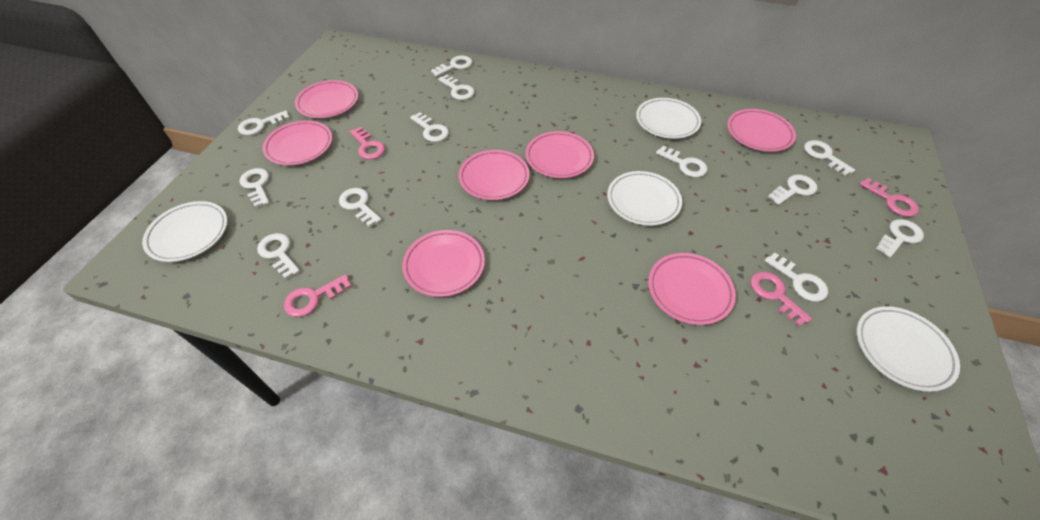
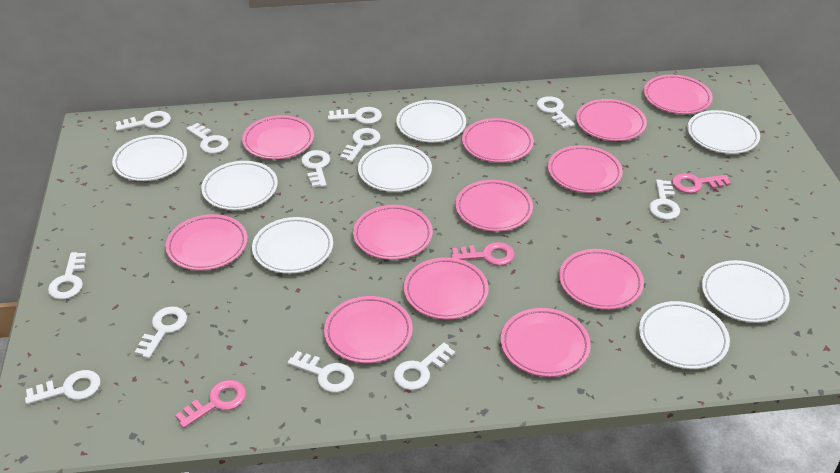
pink key: [284,274,352,317] [350,127,385,160] [750,272,812,326] [859,178,919,217] = 4 -> [175,380,246,428] [451,242,515,266] [672,173,731,193] = 3
pink plate: [262,120,332,166] [295,80,358,118] [402,230,485,297] [458,150,530,200] [526,131,594,178] [648,253,736,325] [727,109,796,152] = 7 -> [166,214,247,271] [242,115,314,159] [324,296,412,363] [353,205,433,260] [404,257,489,320] [456,180,533,232] [462,118,534,163] [501,308,591,377] [548,145,623,193] [559,249,644,310] [576,99,647,141] [644,75,713,114] = 12
white plate: [142,201,228,262] [607,171,682,226] [636,98,701,139] [857,306,960,392] = 4 -> [112,135,187,181] [201,161,278,210] [252,217,333,274] [358,144,432,192] [396,100,466,142] [639,301,730,369] [687,110,760,154] [702,260,789,323] = 8

